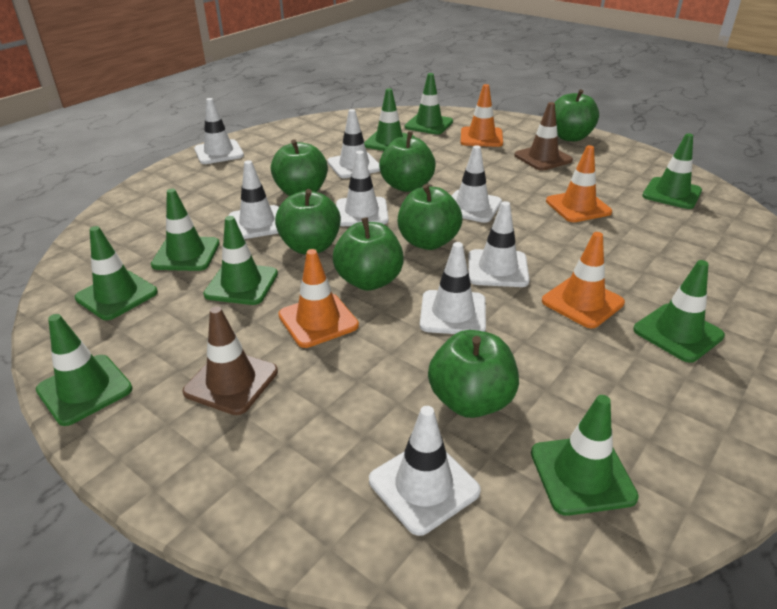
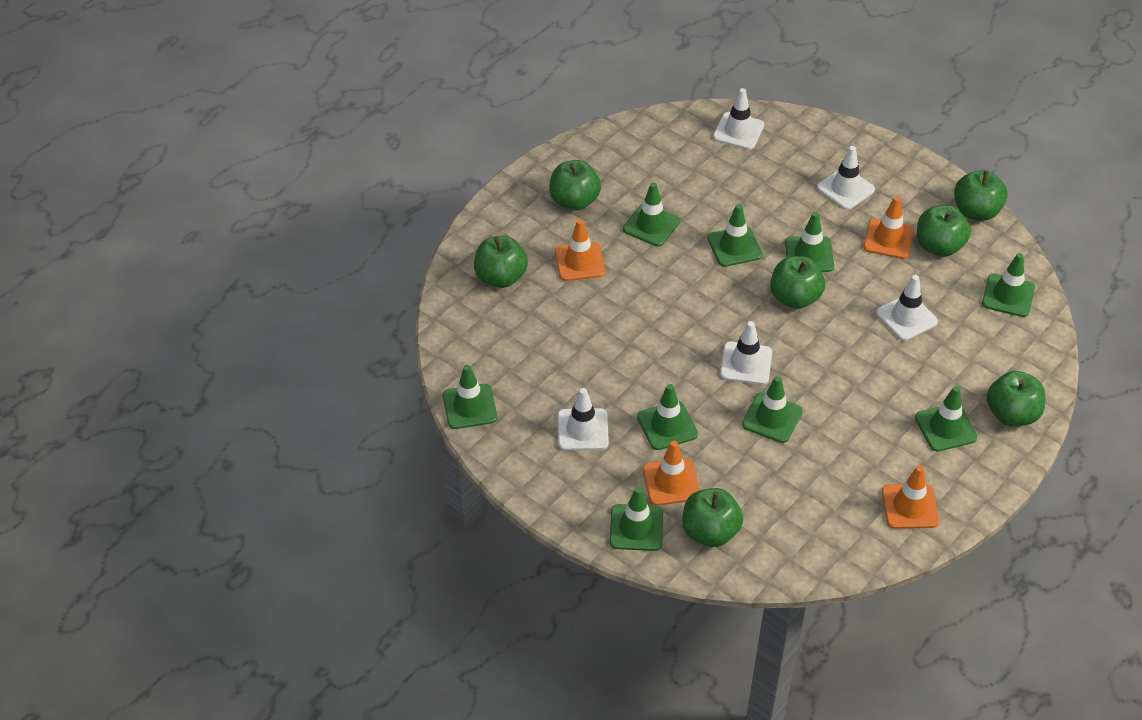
brown traffic cone: [183,306,278,415] [515,102,573,171] = 2 -> none = 0
white traffic cone: [194,98,244,164] [229,160,279,239] [327,109,380,178] [336,151,389,226] [369,406,481,536] [420,242,486,334] [452,145,502,223] [468,201,530,287] = 8 -> [558,388,609,450] [713,88,764,150] [720,321,772,385] [817,146,875,210] [876,275,938,341] = 5

